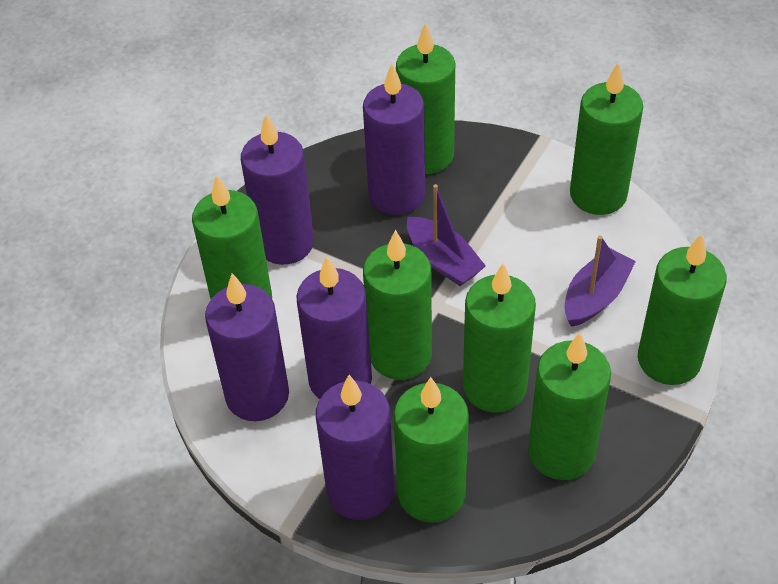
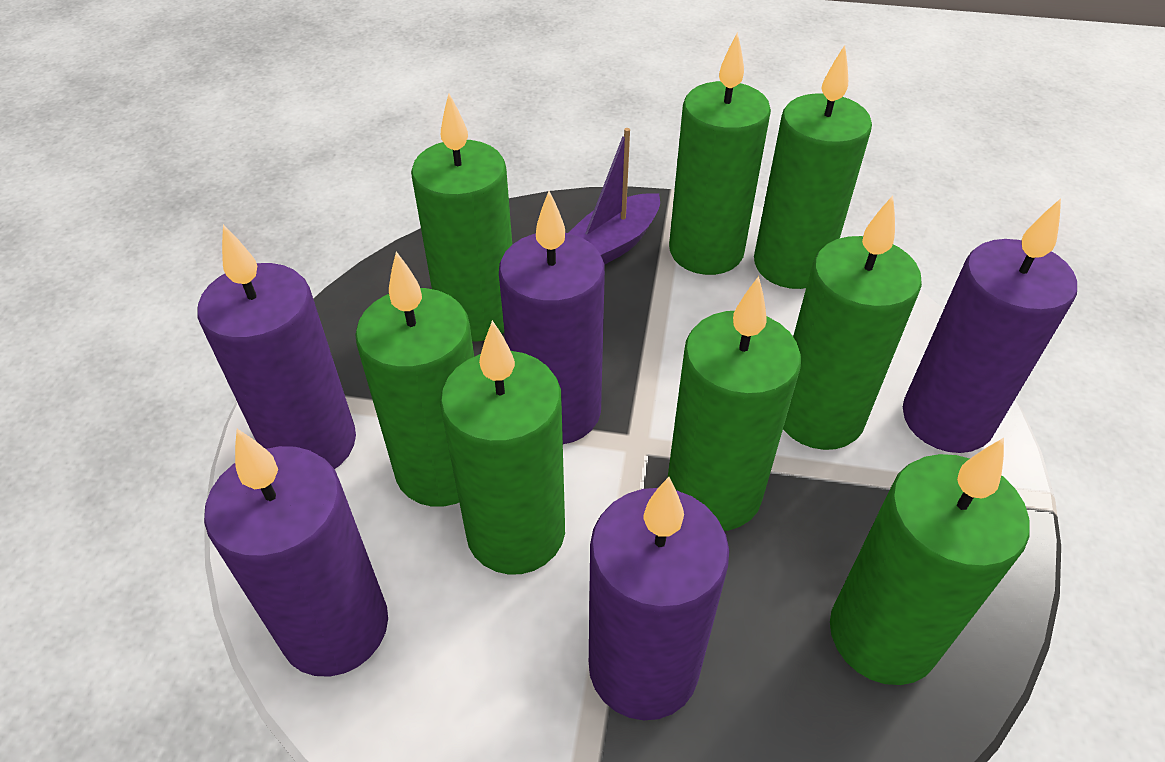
purple boat: [407,184,486,286] [565,235,636,327] = 2 -> [569,128,660,265] = 1

